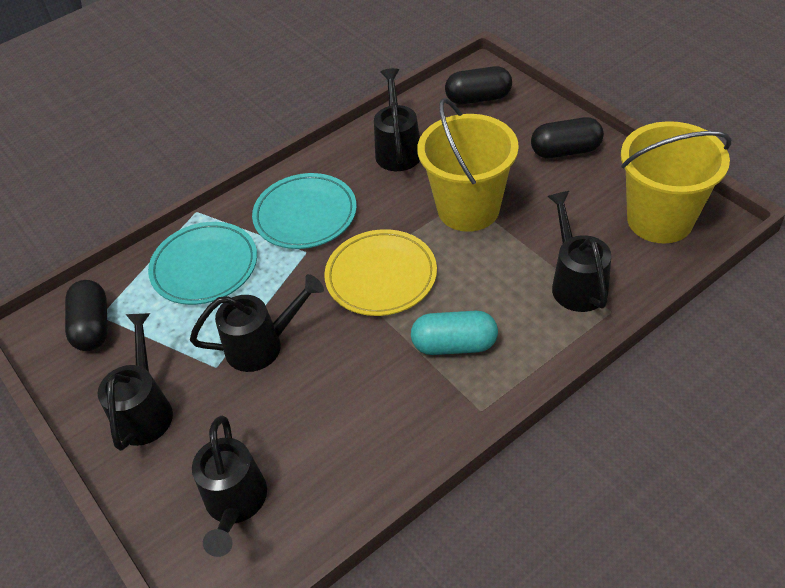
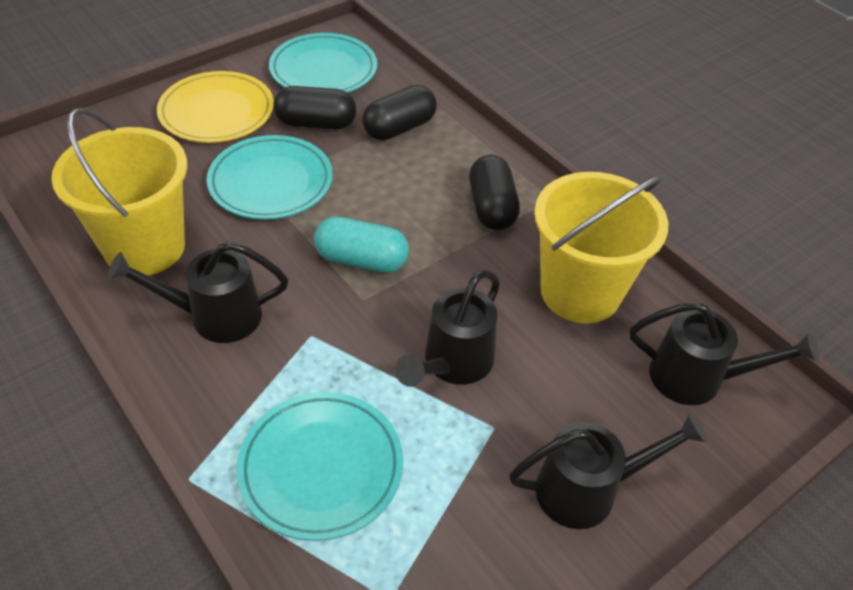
black watering can: [97,313,173,451] [190,274,324,372] [192,416,267,557] [374,68,420,171] [547,191,611,312] = 5 -> [107,241,288,343] [395,270,500,387] [509,412,707,529] [629,301,819,405] = 4
turquoise plate: [148,222,257,305] [252,173,357,249] = 2 -> [207,135,333,220] [237,392,403,541] [269,33,377,93] = 3

